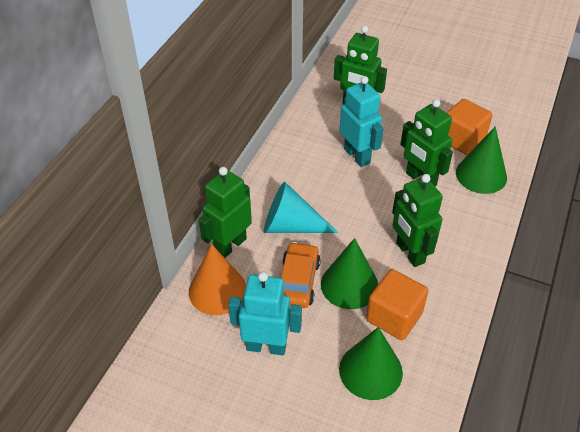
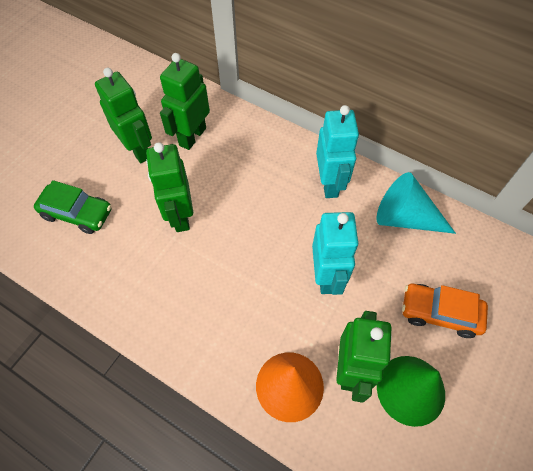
green car: none = 0 -> [34,180,112,234] = 1
green cone: [321,238,378,309] [339,327,403,400] [456,126,507,194] = 3 -> [377,356,445,427] = 1
orange cube: [366,269,428,340] [446,99,492,155] = 2 -> none = 0

